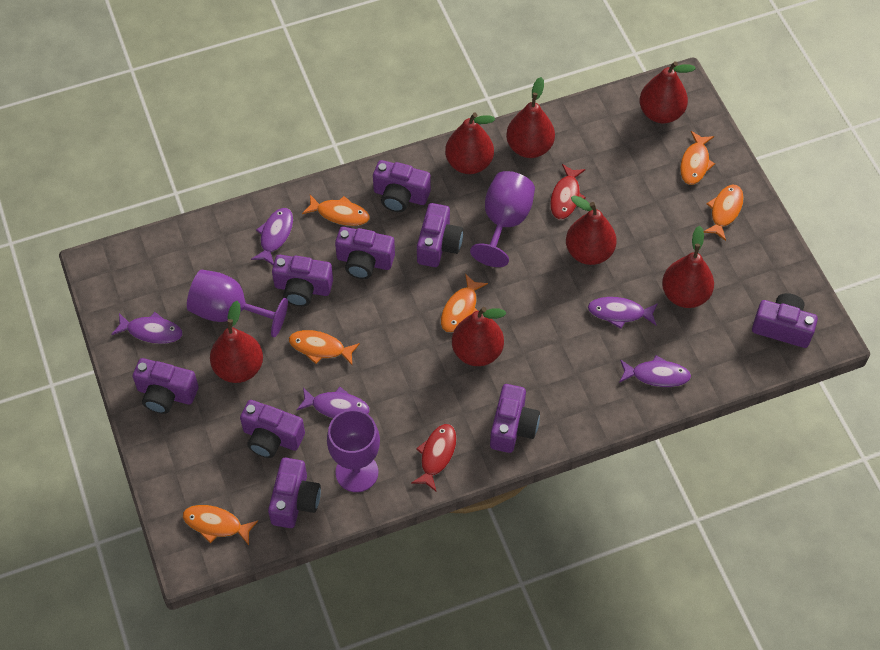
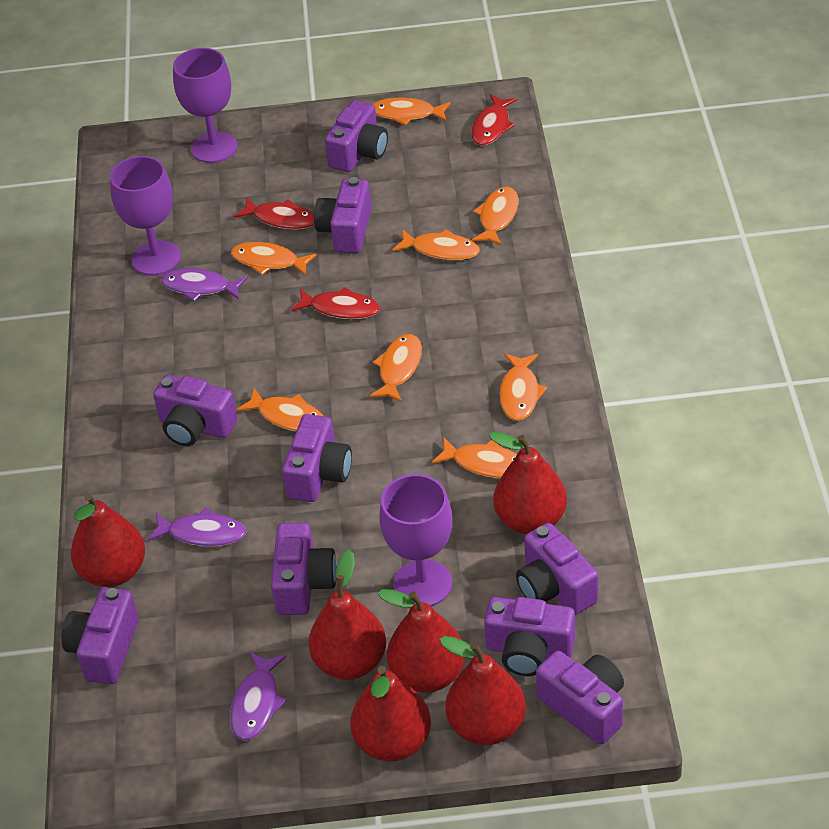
orange fish: [183,505,258,545] [289,330,360,365] [302,195,370,226] [441,274,488,332] [680,131,715,185] [704,185,744,241] = 6 -> [231,242,317,276] [236,388,323,431] [369,334,422,402] [373,98,451,125] [393,229,480,260] [432,437,517,478] [471,186,518,246] [500,354,547,421] = 8
purple fish: [111,312,183,344] [251,208,293,265] [296,387,370,418] [588,297,658,329] [619,355,691,387] = 5 -> [147,507,246,547] [161,268,248,301] [230,652,287,741] = 3
red fish: [411,424,457,492] [550,164,586,219] = 2 -> [234,198,314,230] [291,287,380,319] [471,94,518,146] = 3
red pear: [210,301,263,383] [445,113,495,174] [452,307,506,366] [506,77,555,158] [566,196,617,265] [640,61,696,123] [662,226,714,308] = 7 -> [71,494,145,587] [308,549,386,680] [350,666,431,761] [378,589,465,693] [439,636,526,745] [489,432,567,534] = 6

